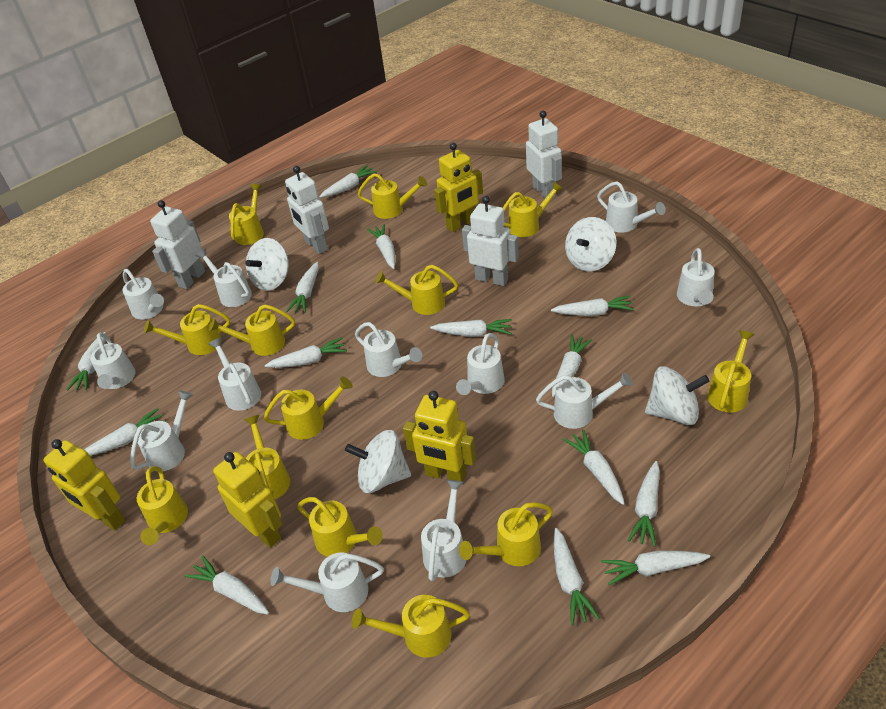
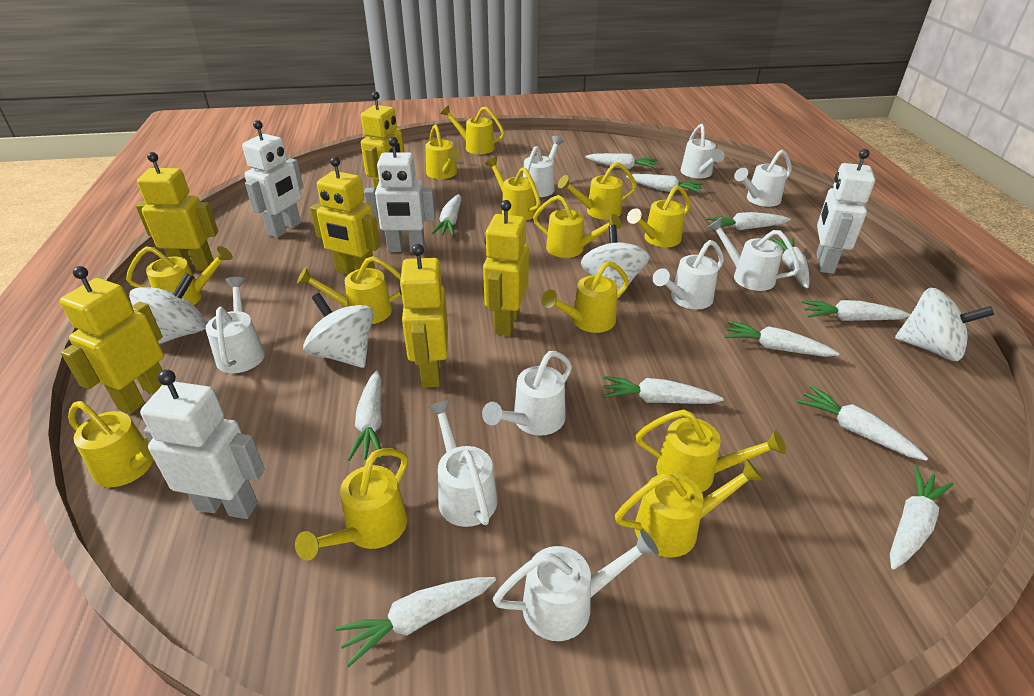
white carrot: [66,332,106,391] [84,408,166,456] [184,555,269,614] [265,337,347,368] [286,262,319,313] [319,165,377,198] [367,224,395,269] [430,319,512,337] [551,295,634,316] [552,334,593,397] [554,528,600,625] [563,429,625,505] [601,551,710,585] [627,461,660,547] = 14 -> [335,577,496,667] [348,370,383,461] [431,194,462,236] [585,153,658,169] [603,376,724,404] [626,174,703,193] [706,212,791,231] [725,320,839,357] [770,237,810,288] [797,386,928,461] [802,300,911,321] [890,466,954,570] = 12
white watering can: [90,333,136,389] [123,269,164,320] [130,390,193,471] [196,248,252,307] [208,338,261,411] [270,552,384,612] [355,322,422,377] [421,480,466,582] [456,333,504,395] [536,372,633,429] [597,181,666,233] [677,248,715,306] = 12 -> [206,277,265,373] [428,400,497,527] [482,351,572,436] [493,530,659,641] [523,136,564,197] [653,240,724,309] [681,124,725,179] [707,218,800,291] [734,150,792,207] = 9
yellow robot: [44,439,125,531] [213,452,283,548] [403,391,476,482] [434,143,483,232] = 4 -> [60,266,164,414] [136,152,218,271] [310,157,380,274] [361,91,404,189] [399,244,448,388] [483,200,529,336] = 6

